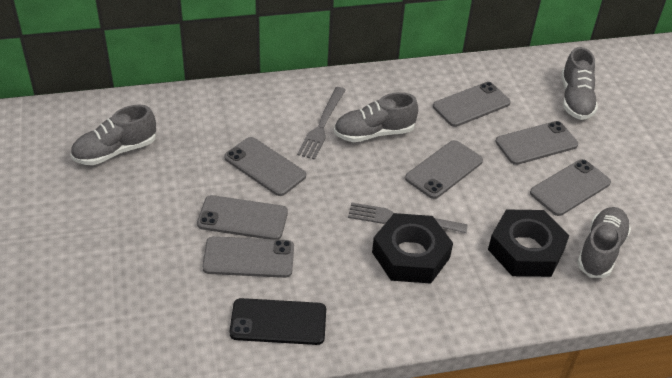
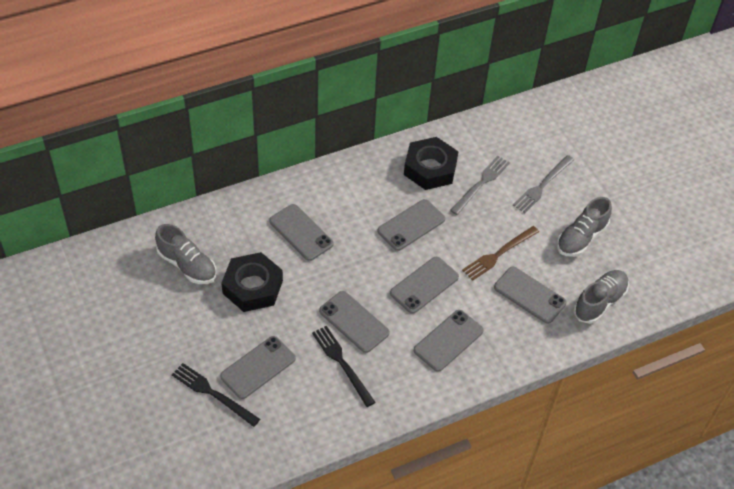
black fork: none = 0 -> [172,363,260,427] [312,326,376,407] = 2
black phone: [229,298,326,345] = 1 -> none = 0
brown fork: none = 0 -> [462,226,539,281] = 1
grey shoe: [70,105,156,165] [334,92,418,142] [561,47,598,120] [577,207,631,278] = 4 -> [155,224,216,284] [557,197,612,257] [574,270,629,324] = 3

